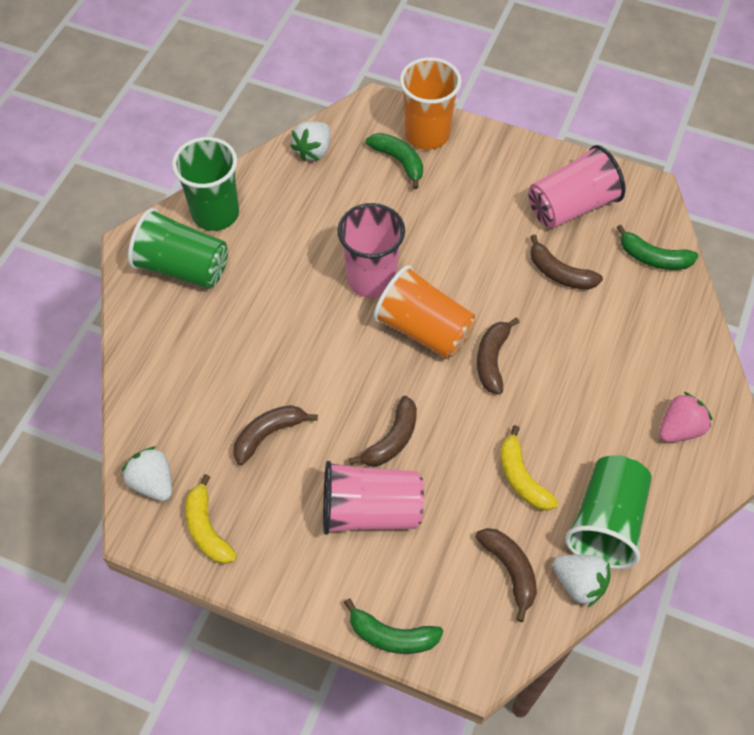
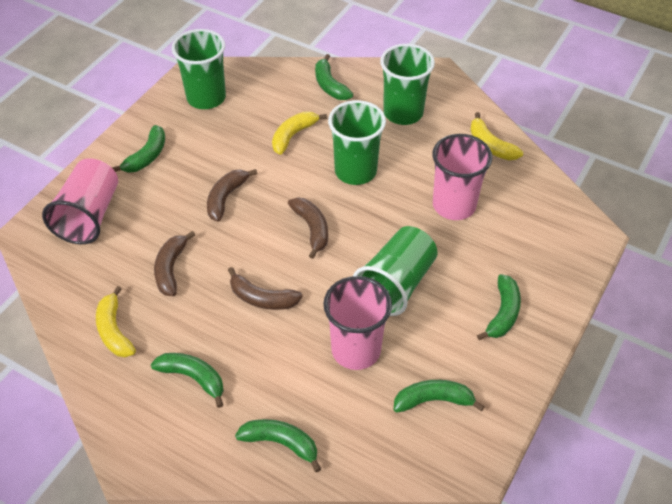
brown banana: [233,405,318,465] [349,396,417,466] [475,528,537,622] [477,318,520,394] [530,235,603,290] = 5 -> [154,231,195,296] [207,169,257,222] [228,267,303,310] [288,197,328,259] = 4
green banana: [344,599,443,654] [366,133,423,189] [616,225,698,270] = 3 -> [111,125,165,173] [151,353,224,408] [235,419,321,472] [315,54,353,100] [393,380,485,413] [477,274,521,340] = 6
green cup: [128,208,228,289] [172,137,239,231] [565,455,652,569] = 3 -> [172,29,226,109] [328,100,386,185] [353,226,438,316] [380,44,435,125] = 4
orange cup: [373,265,476,359] [400,57,462,150] = 2 -> none = 0
pink strawberry: [659,392,713,442] = 1 -> none = 0
white strawberry: [122,447,172,501] [290,121,330,161] [553,554,611,607] = 3 -> none = 0
yellow banana: [185,474,237,564] [500,425,559,511] = 2 -> [96,286,136,357] [272,111,327,155] [470,112,523,160] = 3

